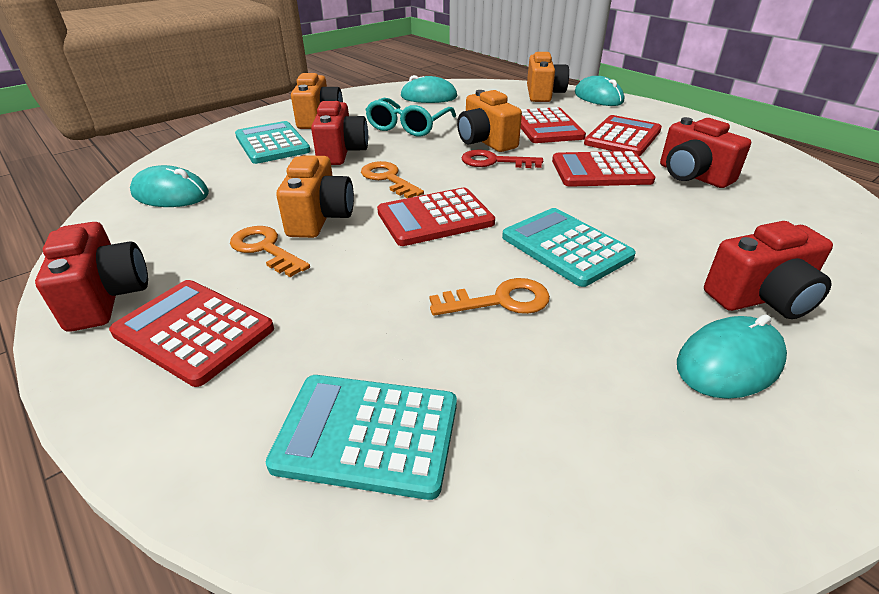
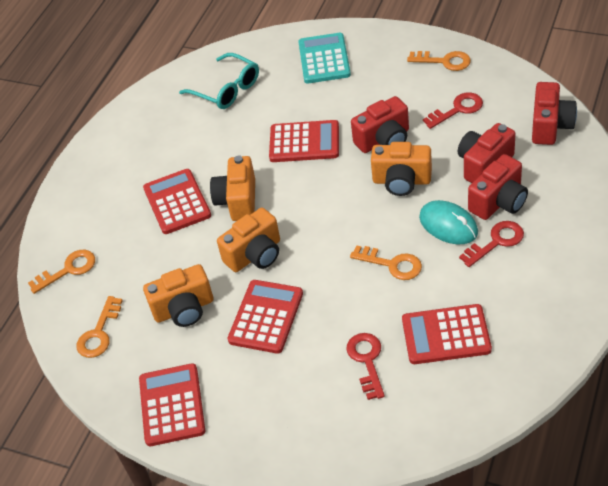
orange key: [230,226,310,277] [361,161,424,198] [430,278,550,316] = 3 -> [28,250,95,294] [77,296,123,358] [350,245,422,280] [407,51,471,71] = 4
red key: [461,149,543,168] = 1 -> [346,333,385,400] [423,92,483,129] [459,221,524,267] = 3
turquoise calculator: [235,121,311,164] [266,375,457,500] [502,208,636,287] = 3 -> [298,33,351,84] = 1
turquoise mouse: [130,165,209,207] [401,75,457,103] [575,76,624,106] [677,315,787,399] = 4 -> [419,200,478,244] = 1

